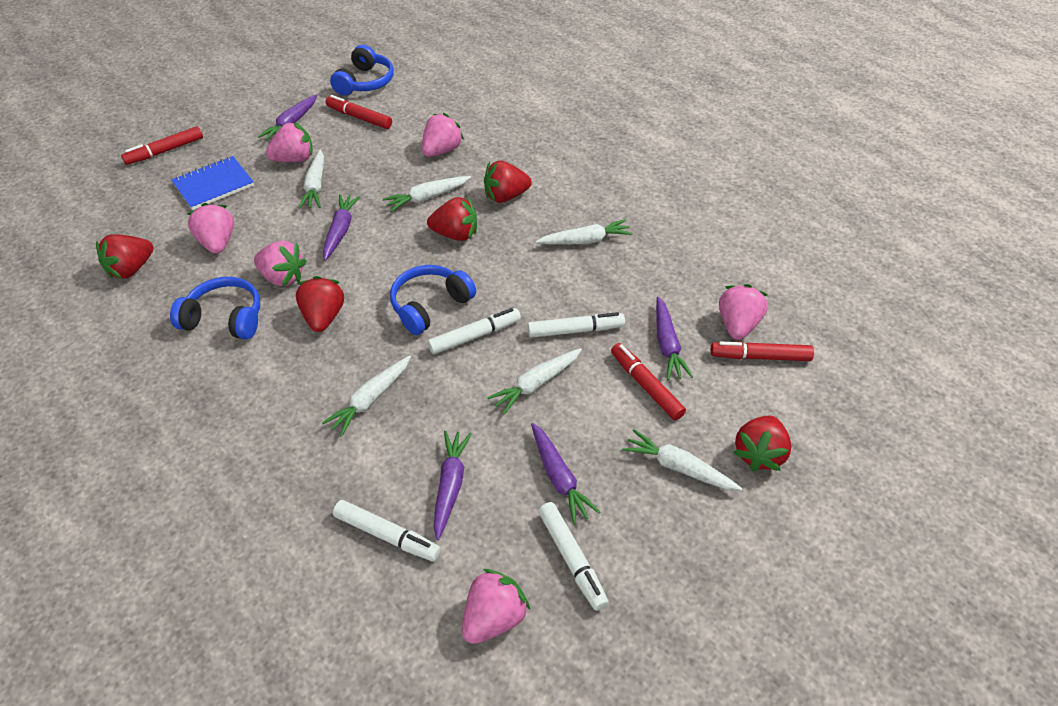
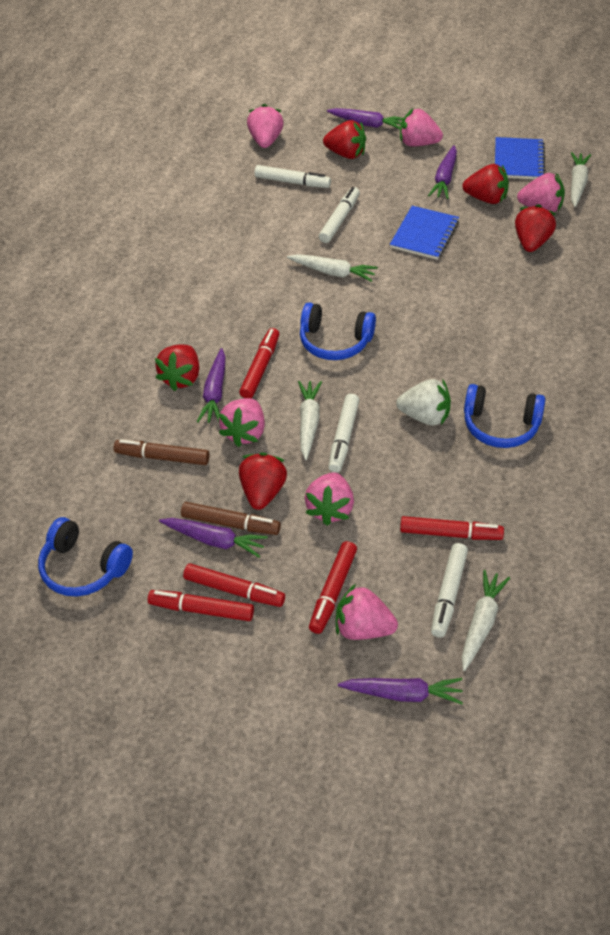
blue notebook: [171,156,254,210] = 1 -> [390,206,459,260] [495,137,545,179] = 2
brown marker: none = 0 -> [114,439,209,465] [181,502,281,535] = 2
red marker: [121,126,203,165] [326,95,392,129] [611,343,686,420] [711,341,814,361] = 4 -> [148,590,254,621] [183,563,285,607] [239,328,279,398] [309,541,357,634] [400,516,504,540] = 5
white carrot: [298,149,324,209] [322,356,411,437] [383,176,471,212] [487,348,582,415] [535,219,633,245] [623,429,742,491] = 6 -> [287,254,378,282] [298,381,322,460] [462,570,510,671] [571,152,591,207] = 4
white strawberry: none = 0 -> [396,379,451,425] = 1

